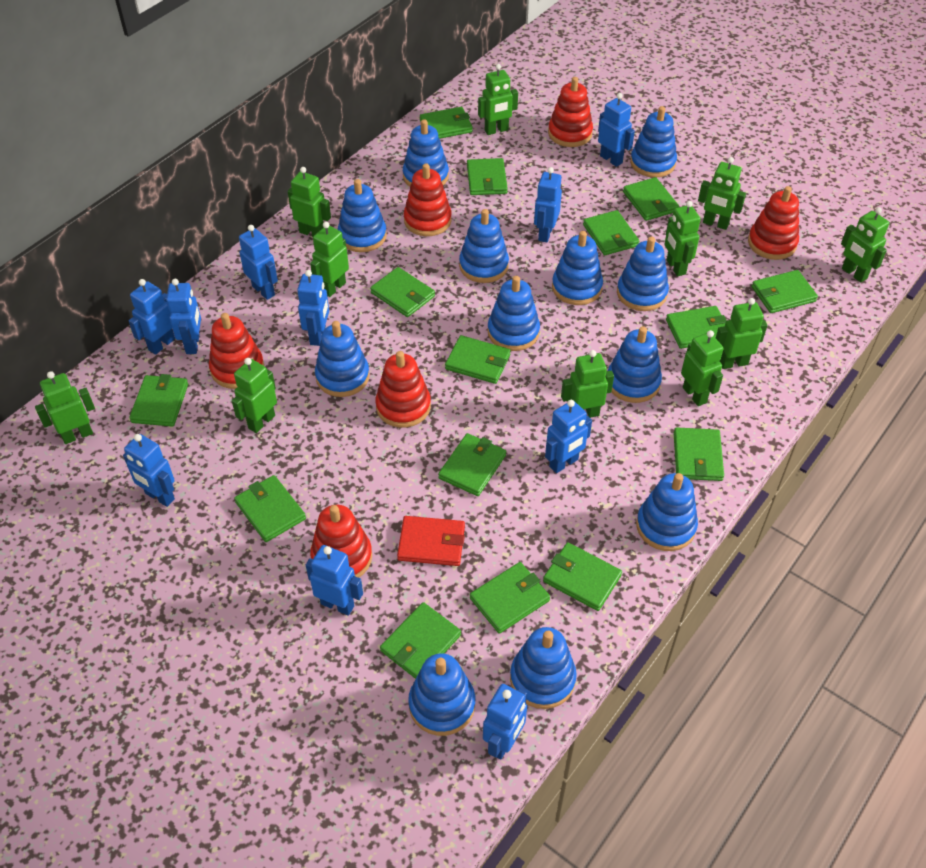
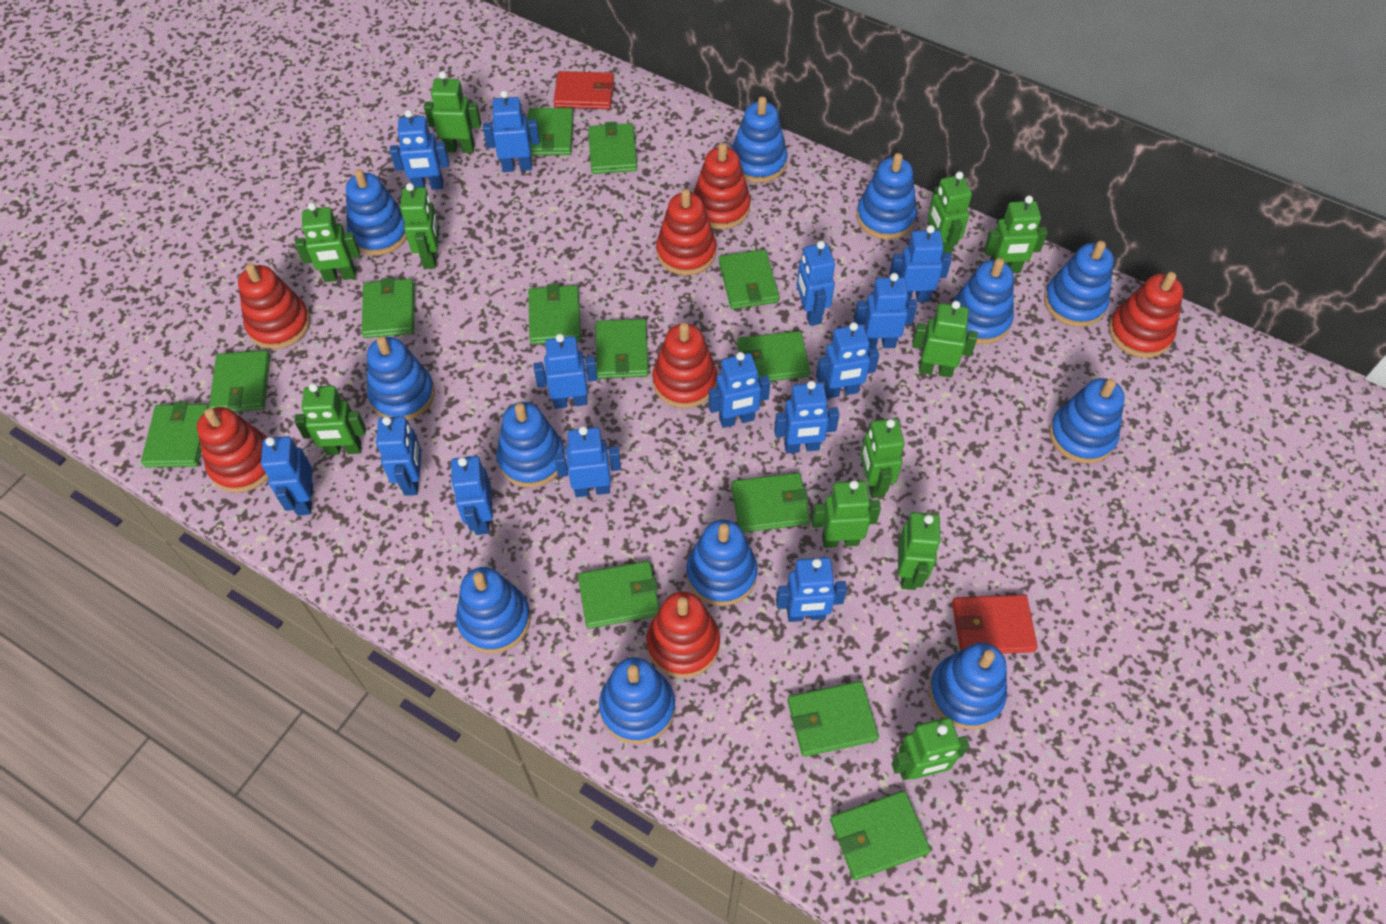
blue robot: [123,434,175,507] [129,279,175,355] [166,279,201,354] [239,225,278,300] [297,270,329,346] [306,545,363,616] [483,684,527,760] [534,167,562,242] [545,400,592,473] [598,93,635,167] = 10 -> [261,436,313,516] [376,416,421,496] [390,110,449,190] [450,456,493,535] [483,90,540,172] [533,334,597,409] [555,426,621,497] [708,352,770,428] [774,381,839,453] [776,557,847,622] [797,241,835,326] [816,322,879,399] [854,273,917,349] [889,225,952,302] = 14
green wallet: [129,374,188,427] [234,475,306,542] [370,267,435,317] [380,602,461,679] [420,107,473,139] [438,433,506,496] [445,335,511,384] [467,158,508,195] [470,562,550,634] [543,542,622,611] [583,210,640,255] [623,177,679,221] [666,306,727,349] [674,427,724,481] [752,270,818,313] = 15 -> [141,401,209,467] [209,350,270,412] [362,277,414,338] [527,108,574,155] [528,284,581,345] [578,561,659,629] [588,122,637,174] [596,319,649,379] [719,249,779,309] [731,473,810,533] [737,331,810,381] [787,681,879,757] [830,791,931,880] = 13
red stacking toy: [209,313,264,389] [310,505,372,578] [375,351,431,428] [404,163,452,236] [548,77,593,147] [748,186,799,260] = 6 -> [197,407,269,493] [238,263,310,349] [646,591,720,678] [652,323,717,408] [656,189,717,275] [693,143,751,229] [1109,272,1183,358] = 7
red wallet: [397,516,465,566] = 1 -> [554,71,614,109] [952,594,1038,654] = 2

